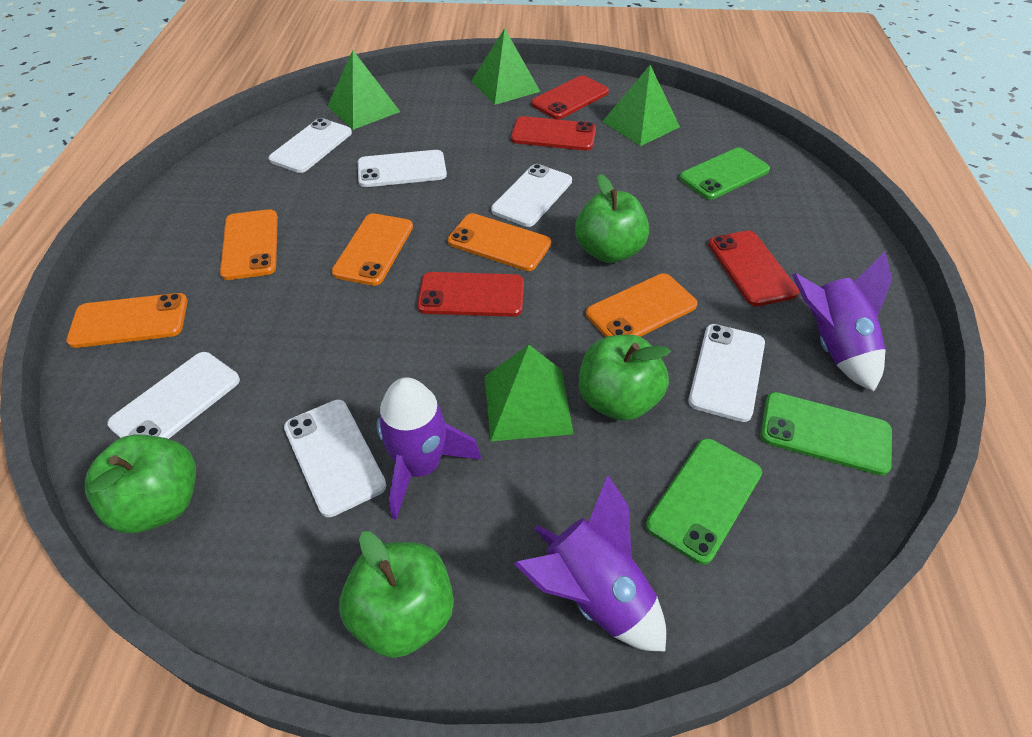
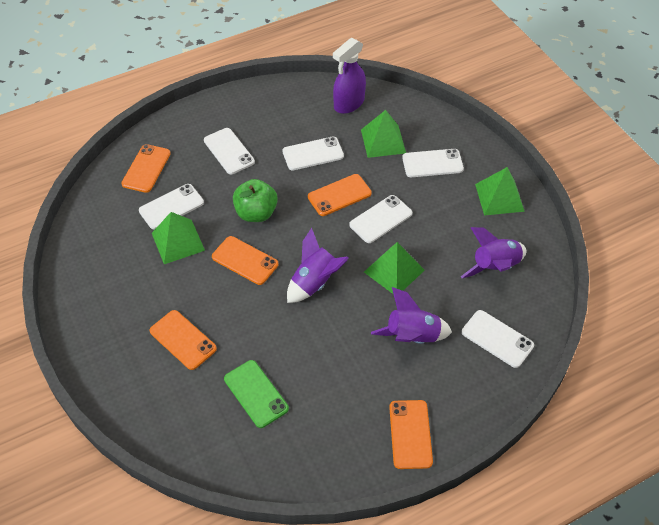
green apple: [85,434,196,533] [339,531,454,658] [575,174,649,263] [579,335,671,421] = 4 -> [233,179,278,222] = 1
green phone: [646,438,762,565] [679,148,770,200] [760,392,892,476] = 3 -> [224,360,289,428] = 1
purple spray bottle: none = 0 -> [333,38,366,114] = 1
red phone: [417,272,524,317] [511,116,596,151] [531,75,609,119] [708,231,799,306] = 4 -> none = 0

